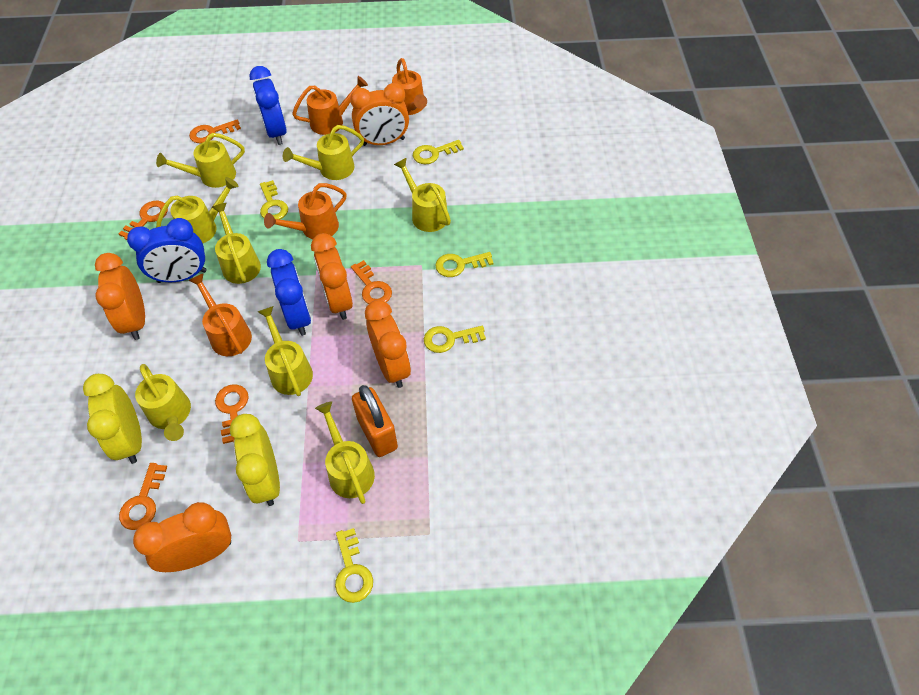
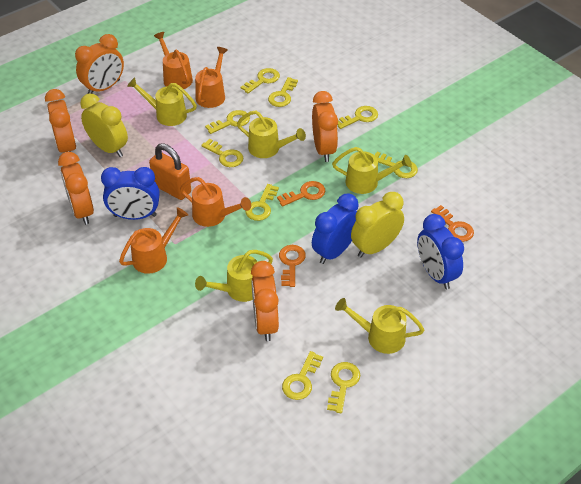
orange key: [118,201,168,240] [119,463,167,530] [189,119,241,143] [215,384,249,444] [351,260,392,304] = 5 -> [277,181,325,207] [279,245,306,287] [431,205,474,242] = 3
yellow key: [260,180,288,220] [335,528,373,603] [413,140,464,164] [424,326,486,353] [435,252,494,277] = 5 -> [201,139,243,167] [205,110,250,134] [241,68,280,93] [245,184,279,221] [268,77,298,107] [282,351,323,400] [327,362,360,413] [338,106,378,129] [375,152,418,178] = 9
yellow watering can: [135,364,191,441] [156,133,245,188] [156,177,239,243] [212,203,261,284] [258,306,313,396] [283,125,364,180] [315,401,375,504] [394,158,451,232] = 8 -> [127,77,197,126] [195,250,273,302] [237,111,306,158] [332,147,412,194] [335,298,425,354] = 5

